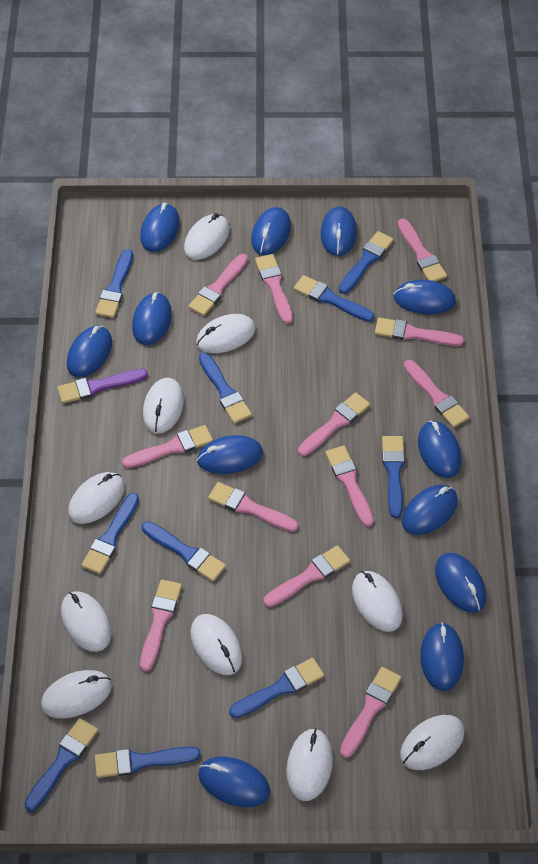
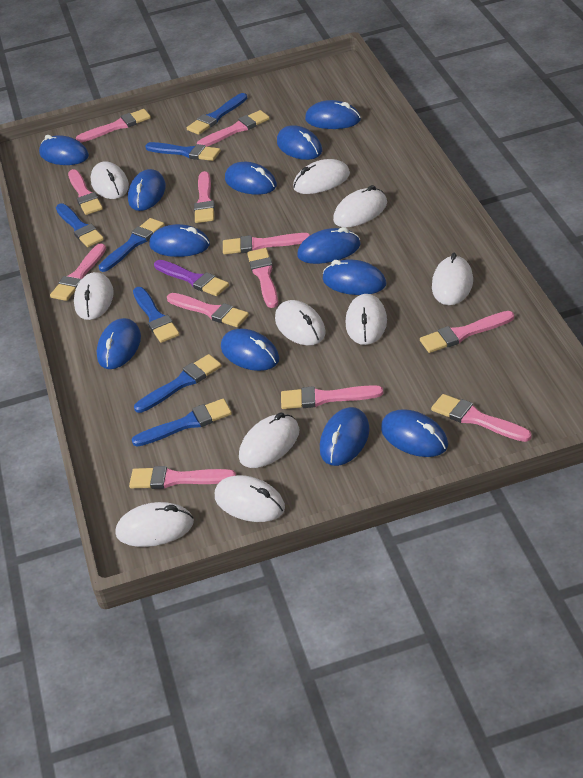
blue brush: [24,718,98,812] [81,493,139,574] [95,249,133,318] [95,747,201,778] [142,521,226,581] [199,353,252,423] [229,658,324,718] [294,275,375,322] [339,231,393,294] [382,436,405,518] = 10 -> [56,203,104,247] [99,218,165,272] [132,399,232,447] [133,287,180,343] [134,354,222,413] [145,142,221,161] [187,93,247,135] = 7

